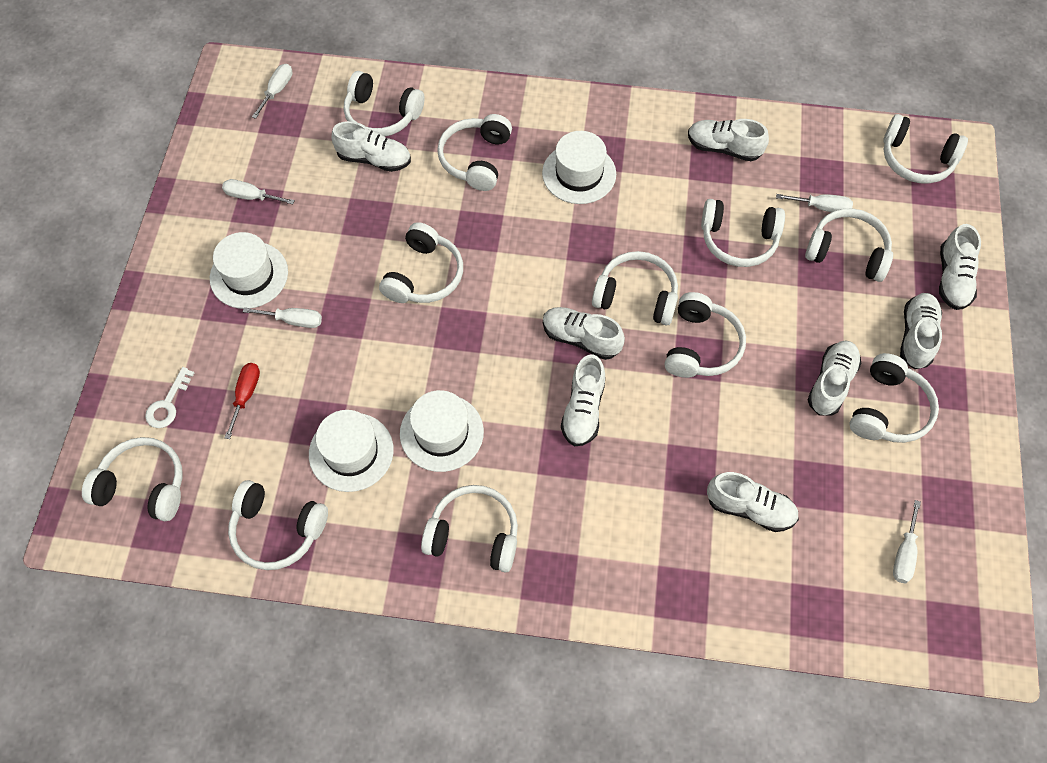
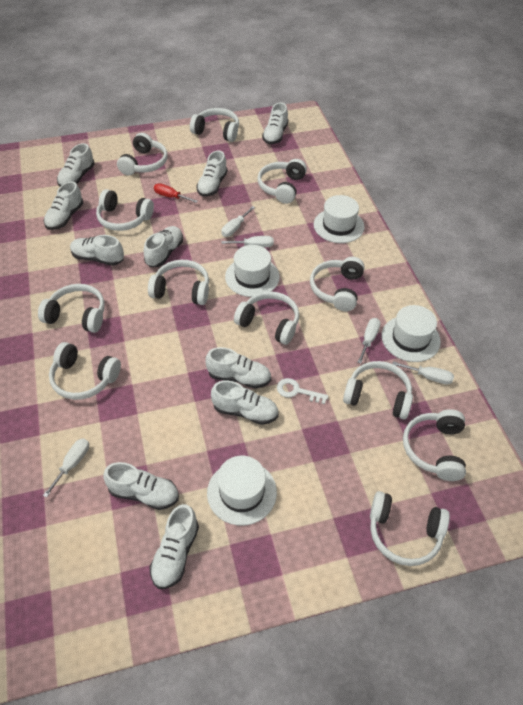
white shoe: [331,121,411,172] [543,307,625,360] [561,354,606,446] [688,119,769,161] [707,472,799,532] [808,340,862,415] [900,293,942,369] [939,224,981,310] = 8 -> [44,181,83,230] [57,143,95,187] [70,235,124,266] [103,462,179,510] [144,226,183,267] [150,504,199,589] [196,151,228,197] [206,347,271,389] [211,380,279,425] [262,103,288,144] = 10

